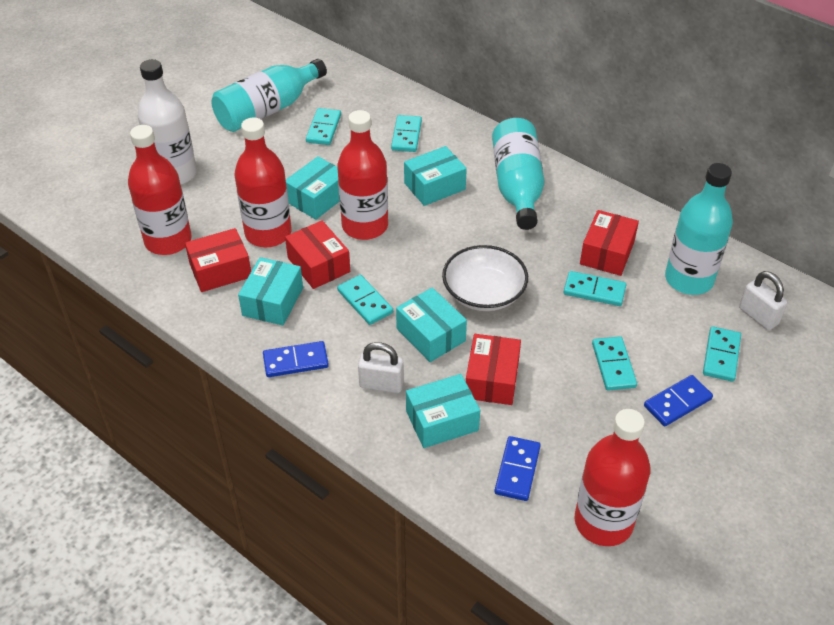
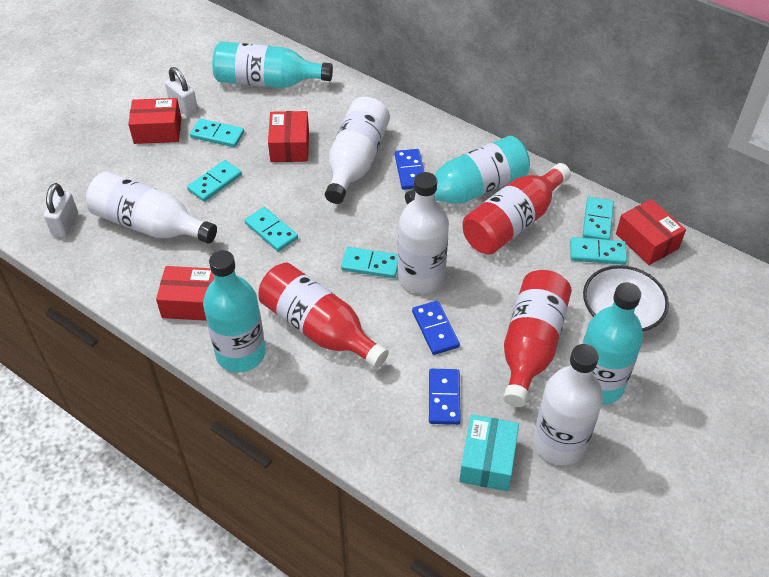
red bottle: [128,125,192,255] [235,118,292,247] [337,110,388,240] [574,409,651,546] = 4 -> [258,263,389,368] [462,163,571,255] [503,270,572,407] = 3
turquoise bottle: [212,59,327,132] [492,118,545,230] [665,163,733,295] = 3 -> [203,250,266,372] [212,41,333,88] [405,136,530,205] [582,282,643,405] = 4
turquoise box: [238,257,303,325] [286,156,340,220] [396,287,467,362] [404,146,467,206] [406,374,480,448] = 5 -> [459,414,519,491] = 1
white bottle: [137,59,197,185] = 1 -> [86,171,217,243] [325,97,390,204] [398,172,449,294] [533,344,603,465] = 4

